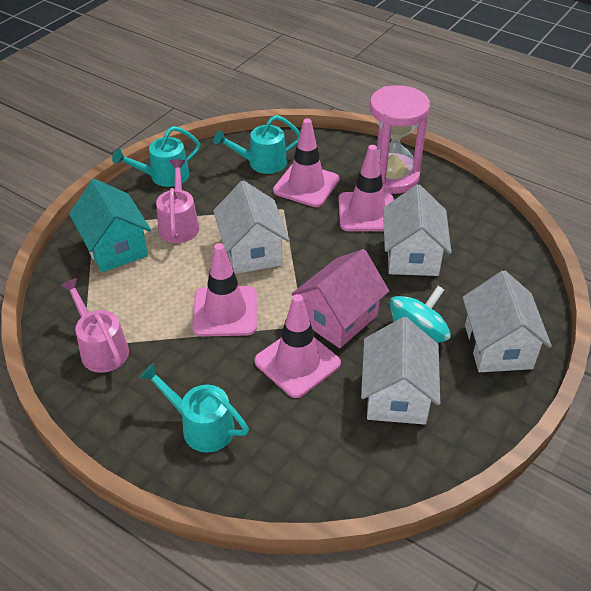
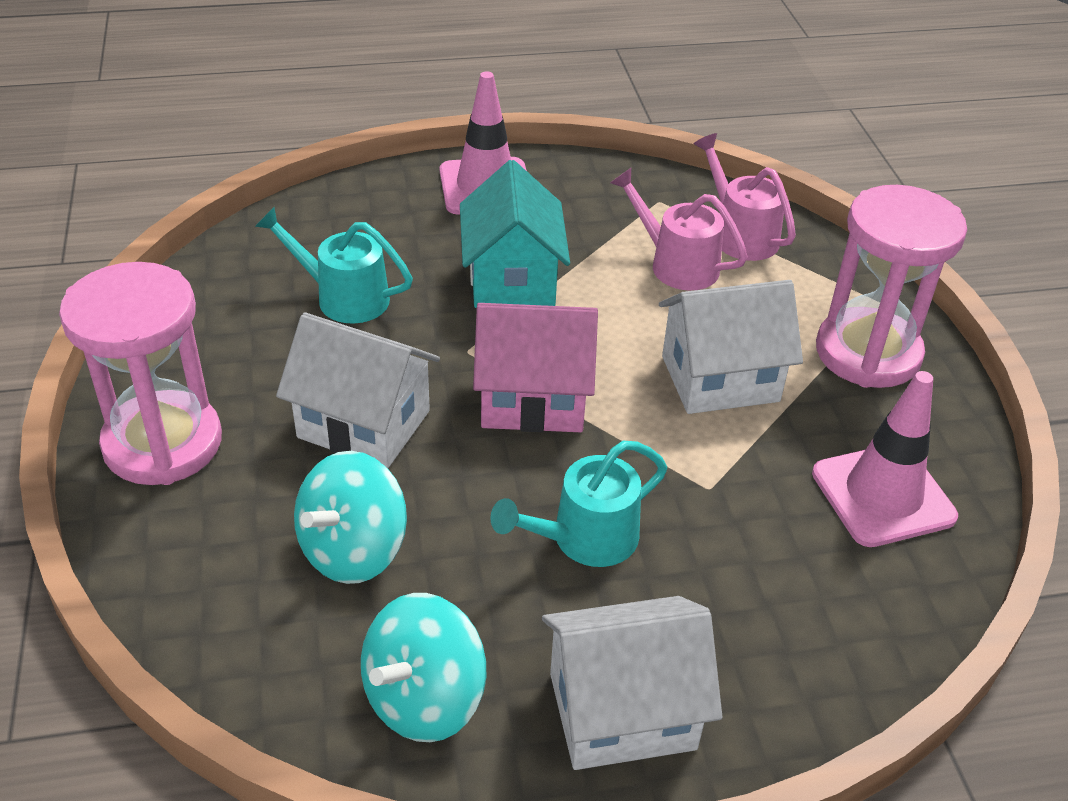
pink hourglass: [369,85,430,194] = 1 -> [59,262,222,485] [816,185,967,388] = 2
pink traffic cone: [192,243,257,337] [254,294,341,398] [273,118,340,207] [339,145,394,231] = 4 -> [440,71,527,215] [812,371,958,547] = 2
turquoise spinning top: [390,286,451,343] = 1 -> [294,451,407,584] [361,593,487,742] = 2
turquoise watering can: [112,126,200,187] [139,363,249,452] [213,115,300,174] = 3 -> [255,207,413,324] [490,441,667,567] = 2
white house: [213,181,290,274] [361,317,440,425] [383,184,452,276] [462,271,552,372] = 4 -> [276,312,440,468] [542,596,722,770] [659,280,803,414] = 3

